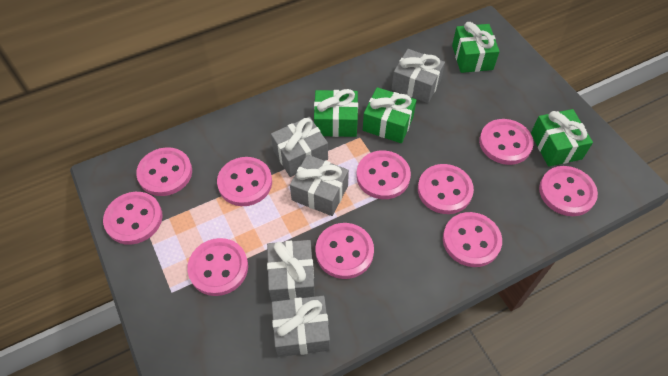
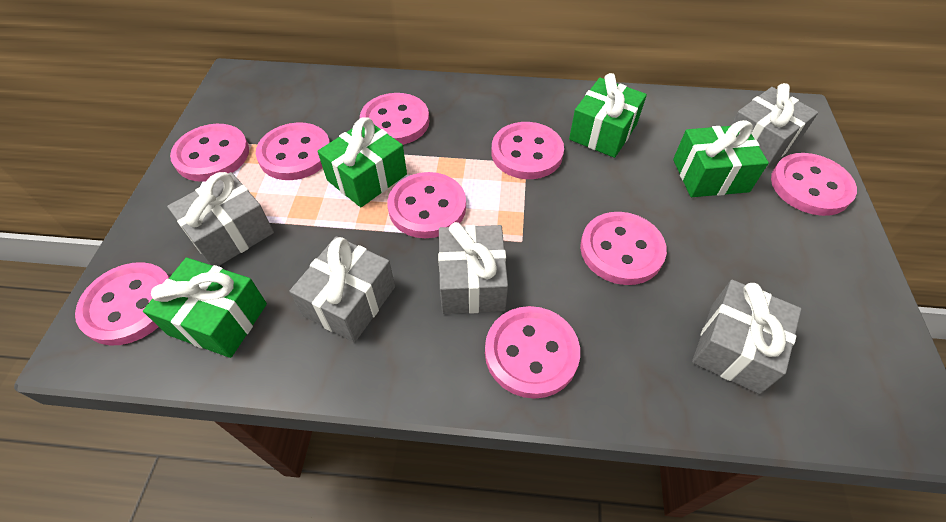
pink button: [103,192,163,245] [136,147,192,196] [187,238,248,296] [217,157,272,206] [316,223,374,279] [356,150,411,199] [418,164,474,214] [443,212,502,267] [479,119,534,165] [539,166,598,216] = 10 -> [75,262,169,345] [170,124,249,182] [256,122,330,180] [360,93,429,145] [387,172,466,238] [485,306,580,399] [492,122,564,179] [580,212,667,285] [771,153,857,216] = 9

